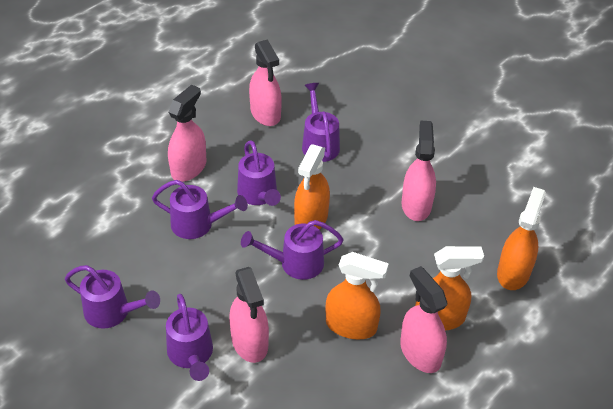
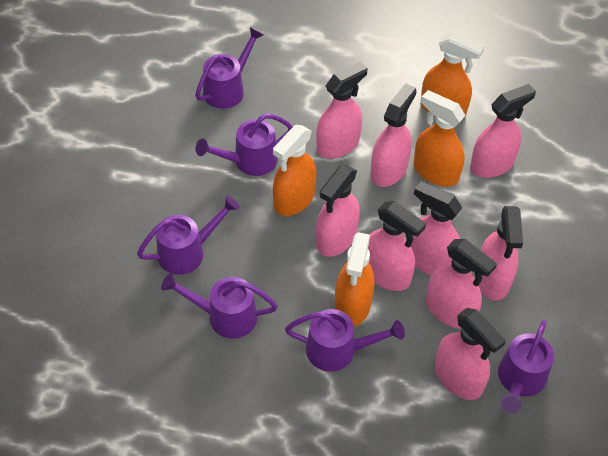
pink spray bottle: [168,85,206,182] [229,267,269,363] [249,39,282,126] [400,266,447,373] [401,120,436,221] = 5 -> [316,62,368,159] [316,165,360,257] [368,201,426,291] [371,83,417,187] [411,181,462,275] [426,239,497,329] [435,308,506,400] [470,84,536,178] [479,206,523,301] = 9

